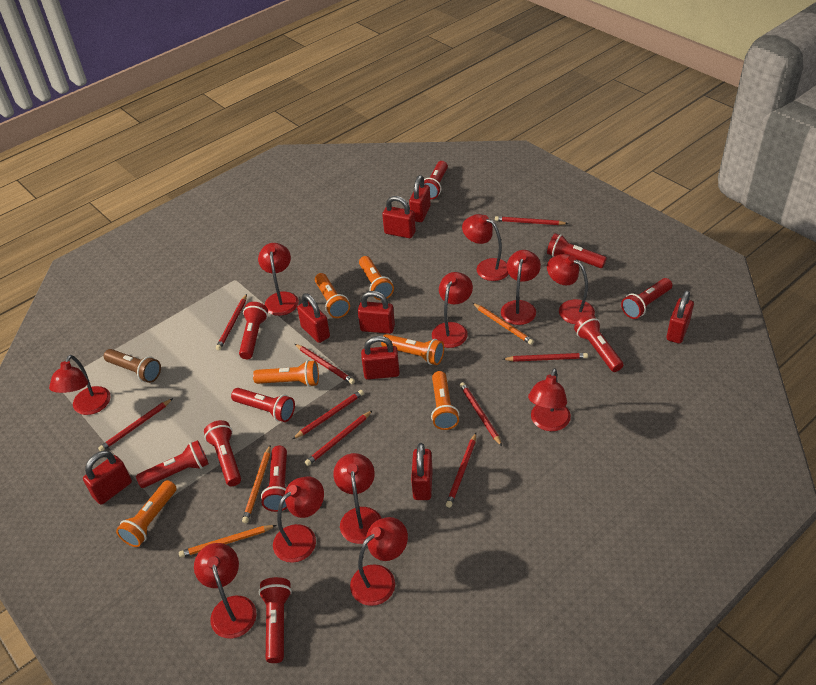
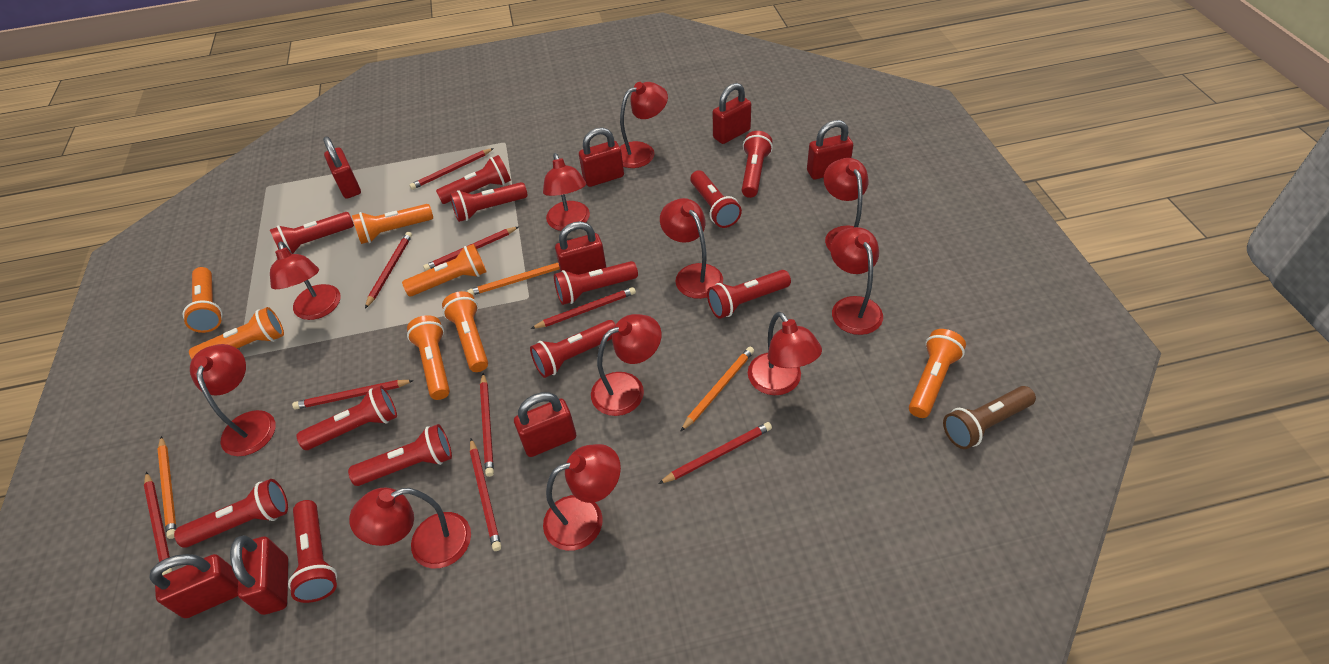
orange flashlight: [116,480,176,547] [253,360,319,387] [315,273,350,318] [359,256,394,300] [381,334,444,365] [431,371,459,430] = 6 -> [183,267,223,333] [189,307,284,359] [352,204,433,244] [402,244,487,296] [407,315,450,400] [442,291,488,372] [909,329,966,418] = 7
red flashlight: [136,440,209,488] [204,420,241,486] [231,388,295,422] [239,302,268,359] [259,577,292,663] [261,446,287,512] [424,161,448,199] [547,233,607,268] [574,315,624,372] [621,278,672,319] = 10 -> [174,479,288,548] [270,212,354,254] [288,500,337,603] [296,386,397,450] [348,424,452,486] [436,155,511,204] [450,182,527,222] [530,320,616,378] [554,261,638,305] [690,170,742,228] [707,270,791,319] [742,131,773,198] = 12

